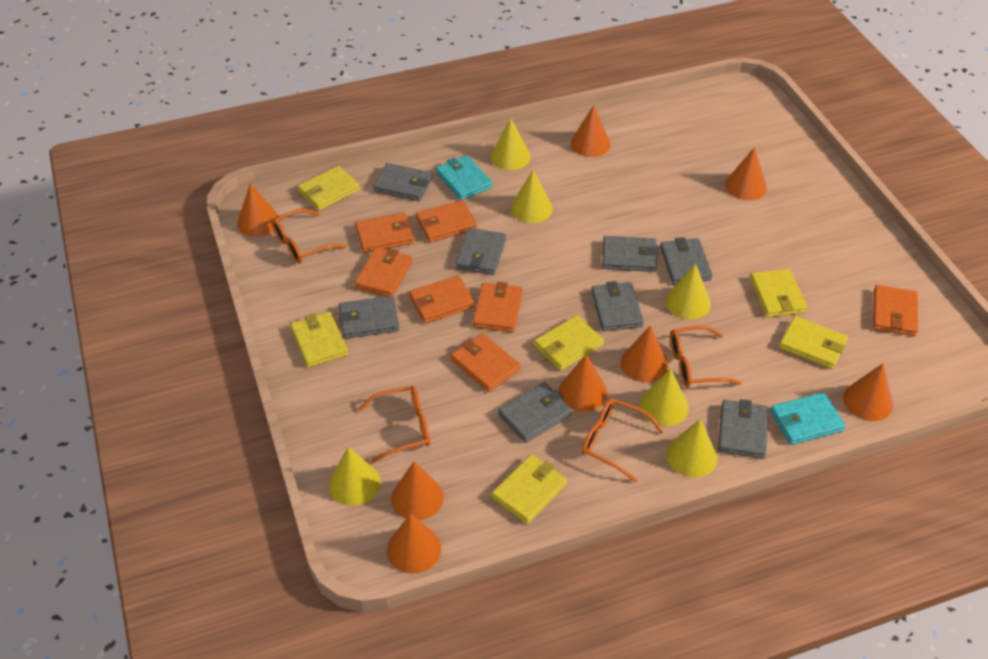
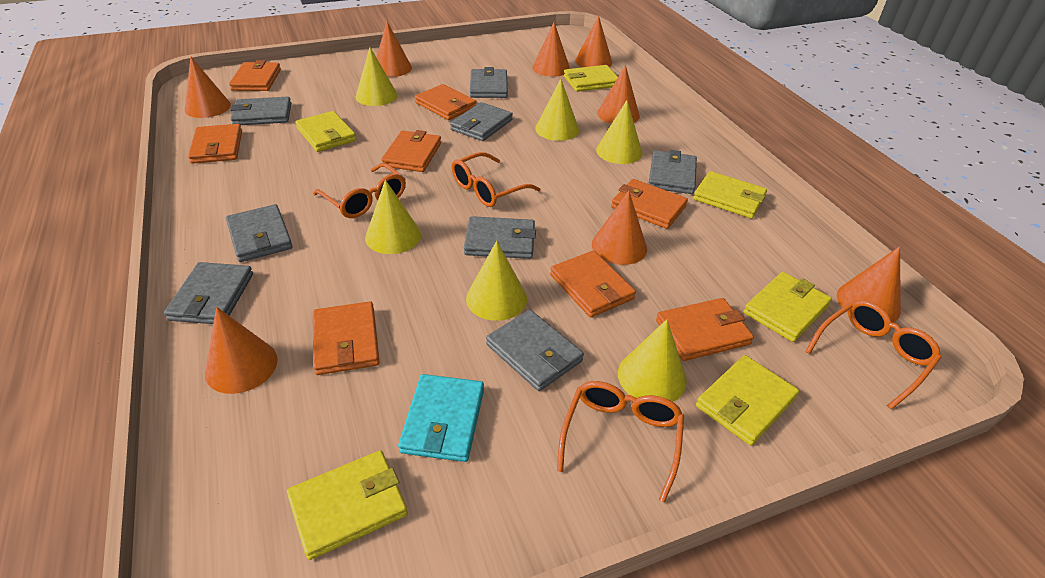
orange wallet: [354,247,412,296] [355,212,414,253] [409,275,475,324] [416,200,477,242] [451,333,521,392] [472,282,523,332] [873,285,918,336] = 7 -> [188,124,242,164] [229,60,281,91] [313,301,380,375] [381,130,441,172] [415,84,477,120] [550,251,636,317] [611,179,688,229] [656,298,754,361] = 8
turquoise wallet: [436,155,493,200] [770,392,846,445] = 2 -> [398,374,484,462] = 1

